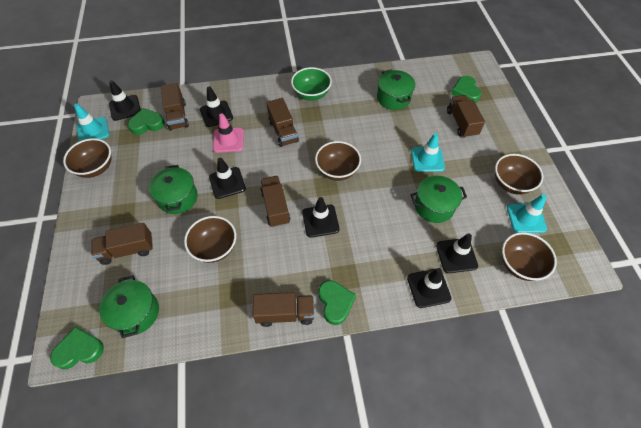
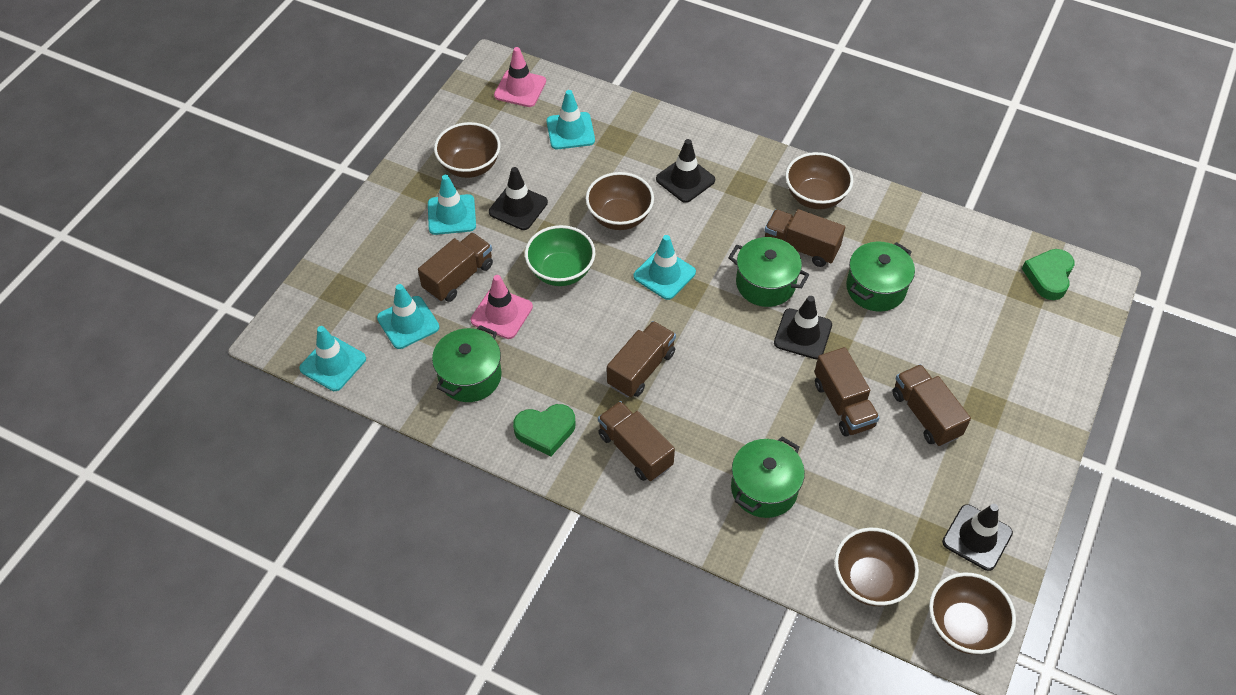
black traffic cone: [109,80,141,121] [200,86,233,127] [209,157,246,199] [302,197,340,238] [407,268,451,308] [436,234,478,273] = 6 -> [489,167,548,230] [656,139,715,203] [774,296,832,359] [942,504,1013,571] = 4
green heart: [50,326,104,369] [128,108,165,135] [319,280,356,325] [451,76,482,103] = 4 -> [513,404,575,457] [1022,249,1075,300] = 2
pink traffic cone: [213,113,243,153] = 1 -> [471,275,533,339] [494,47,546,107] = 2
turquoise traffic cone: [74,104,109,141] [411,133,445,172] [507,194,547,233] = 3 -> [299,326,366,391] [377,284,439,349] [428,175,476,235] [547,90,595,149] [633,235,696,300] = 5

